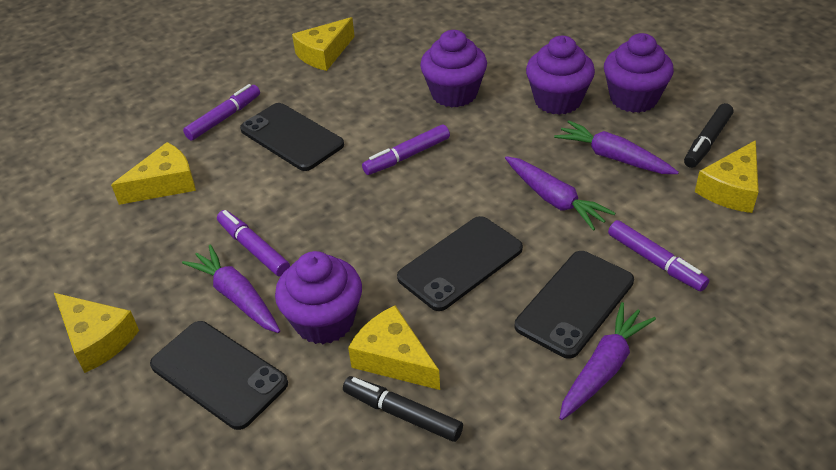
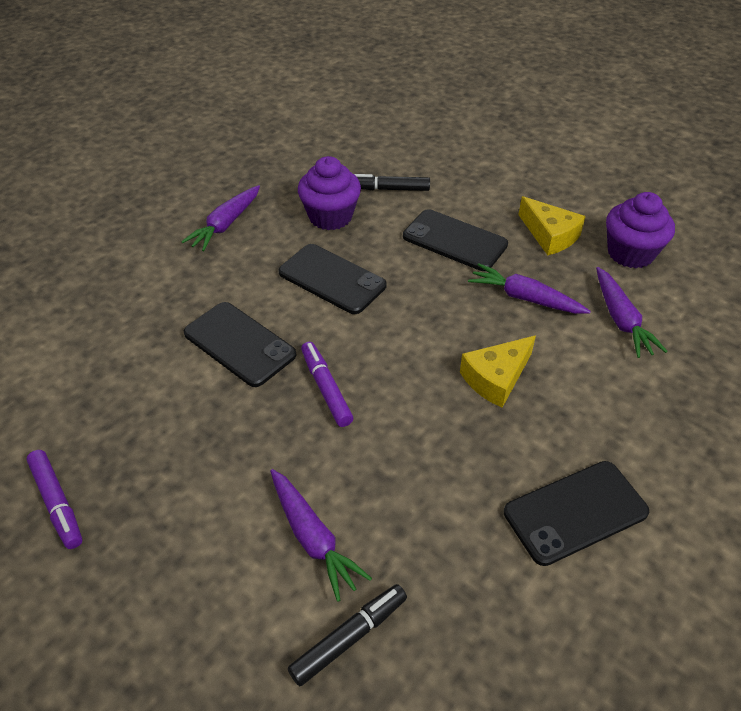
purple cupcake: [275,251,362,344] [420,30,487,108] [526,36,595,115] [604,33,674,113] = 4 -> [298,156,361,230] [606,192,675,268] = 2
purple marker: [183,84,260,141] [217,210,290,277] [362,125,450,175] [608,220,709,291] = 4 -> [26,450,82,549] [301,342,353,427] = 2
yellow cheese: [54,293,139,373] [111,142,196,205] [292,17,355,71] [348,305,440,390] [695,140,759,213] = 5 -> [460,336,536,408] [518,196,586,255] = 2

